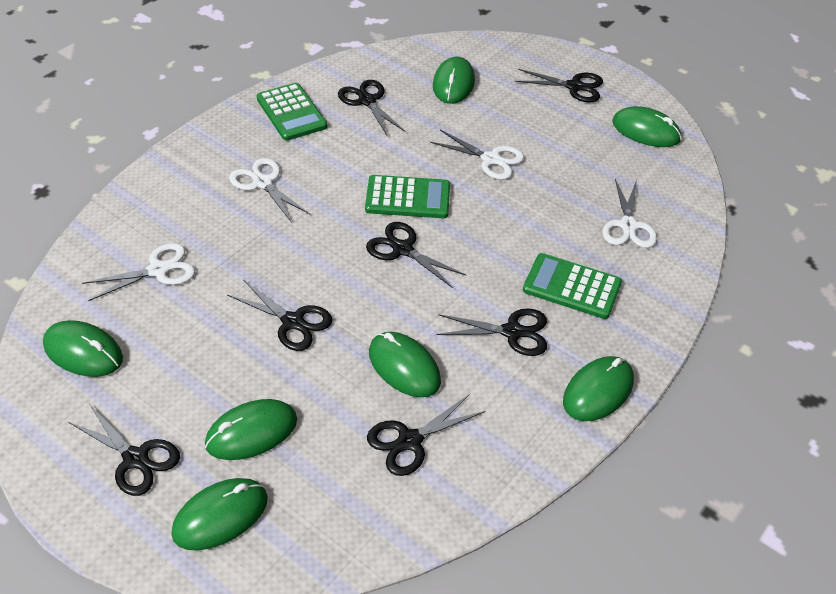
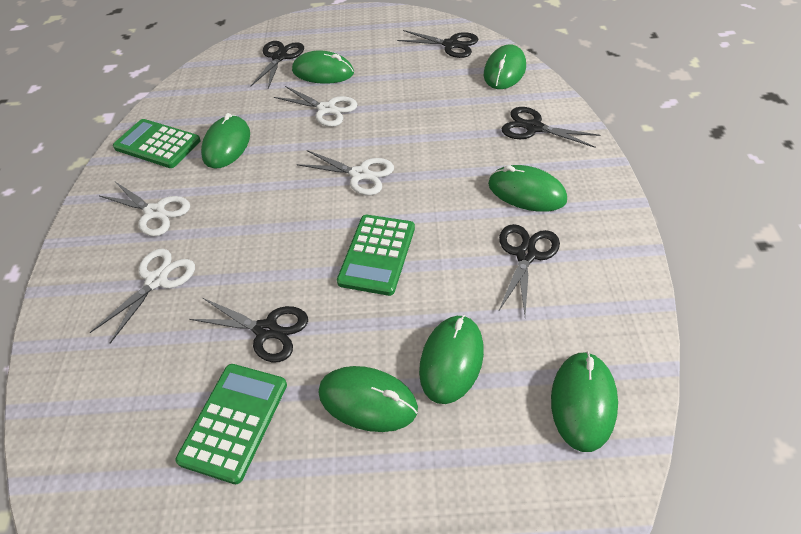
black scissors: [68,404,180,496] [227,279,333,351] [338,80,406,137] [366,222,466,288] [367,394,485,476] [437,308,547,356] [515,69,603,102] = 7 -> [189,298,308,362] [250,41,304,89] [397,30,479,58] [498,224,560,315] [502,107,600,148] = 5

